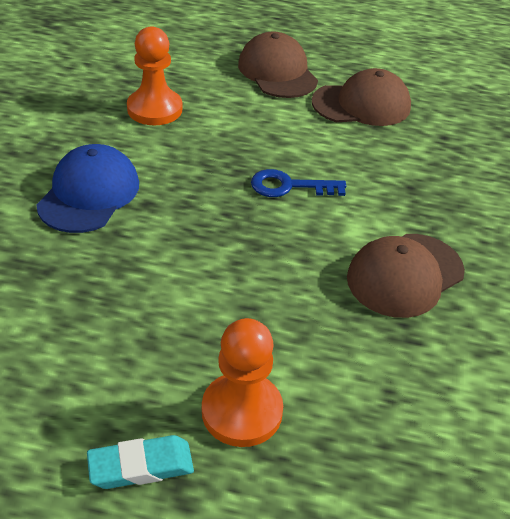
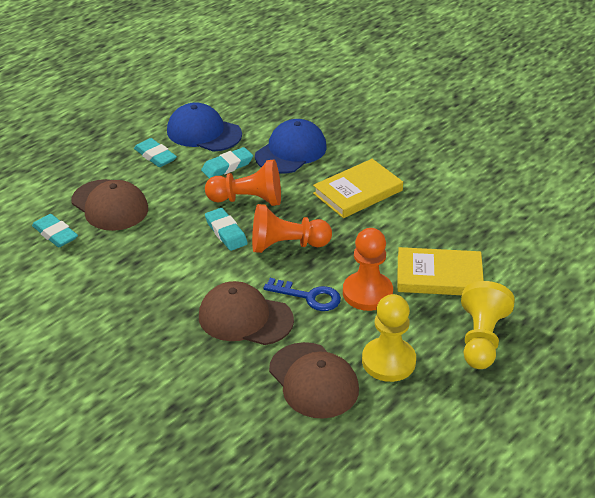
blue cap: [36,144,139,233] = 1 -> [167,102,242,151] [255,119,327,173] = 2
orange pawn: [127,26,182,125] [202,318,283,447] = 2 -> [205,160,281,206] [252,204,332,253] [343,228,393,311] = 3
turquoise eraser: [87,435,194,489] = 1 -> [32,214,78,248] [134,138,177,167] [201,147,253,179] [205,208,248,251] = 4
yellow book: none = 0 -> [313,159,403,218] [397,247,484,295] = 2
yellow pawn: none = 0 -> [362,294,416,382] [461,281,515,369] = 2

